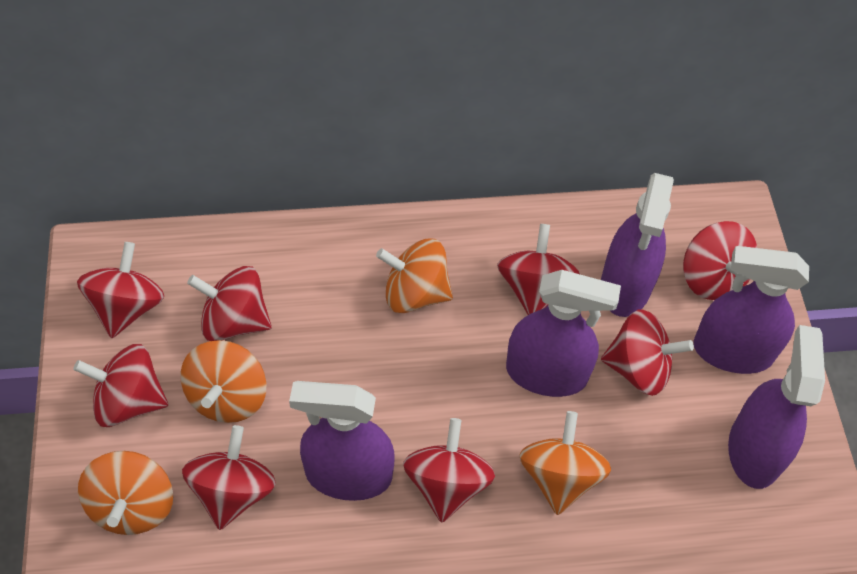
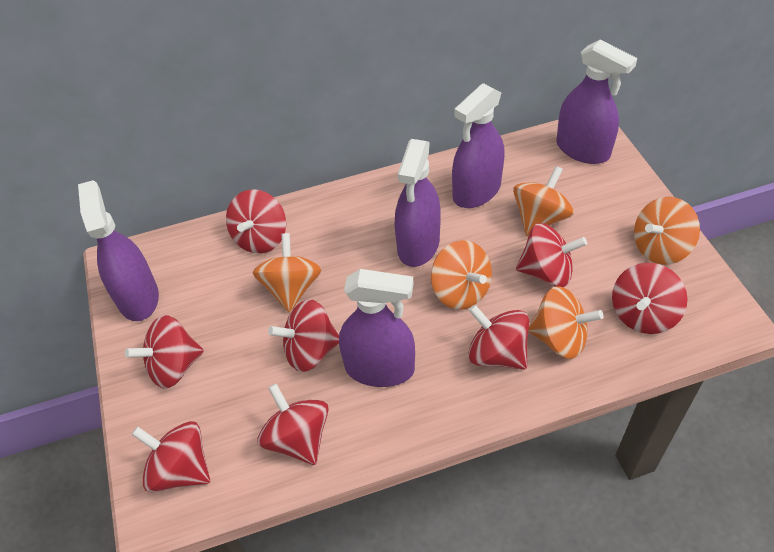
orange spinning top: [78,451,173,535] [181,340,266,423] [376,238,453,313] [519,411,611,515] = 4 -> [253,233,321,312] [431,240,492,310] [513,166,574,236] [528,286,604,359] [634,197,700,265] = 5

